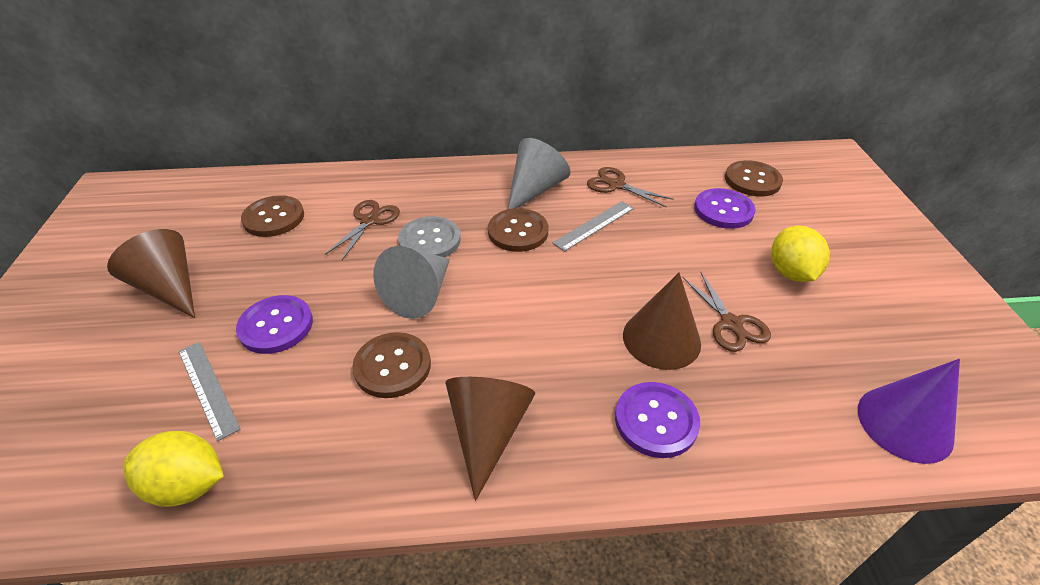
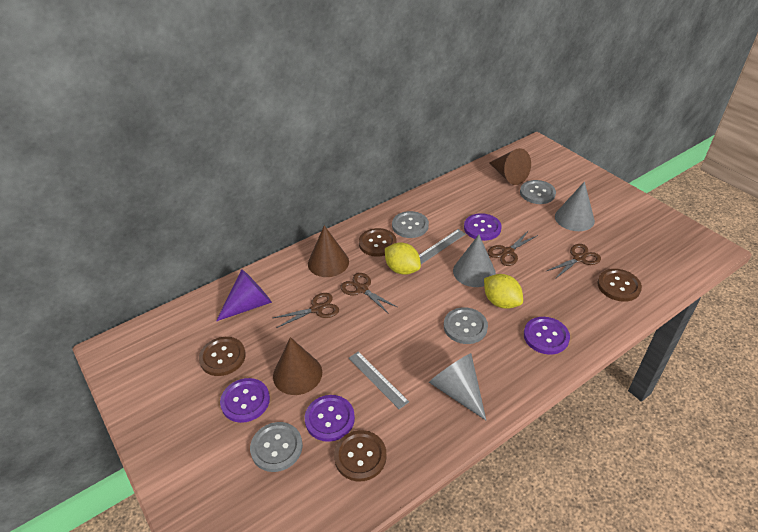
brown scissors: [325,200,400,260] [587,167,674,208] [682,271,771,352] = 3 -> [273,293,339,328] [340,273,397,314] [488,231,538,266] [547,244,601,279] = 4
grey button: [398,216,461,257] = 1 -> [250,422,303,472] [392,211,429,238] [444,307,488,344] [520,180,556,204] = 4
grey cone: [373,246,450,319] [507,138,570,210] = 2 -> [429,353,486,420] [453,235,496,287] [555,181,595,231] = 3
purple button: [236,295,313,354] [615,382,700,458] [694,188,756,229] = 3 -> [220,378,270,423] [305,395,355,442] [464,213,502,241] [524,317,570,355] = 4

